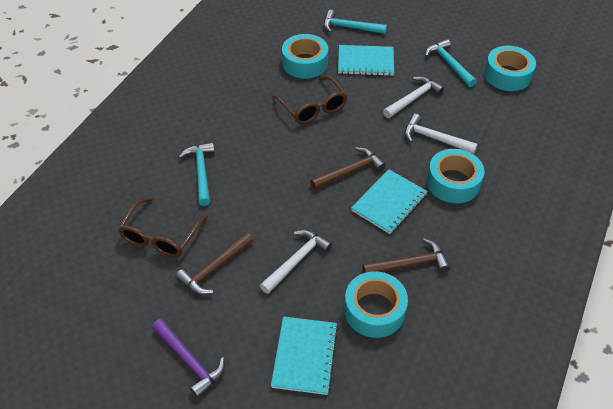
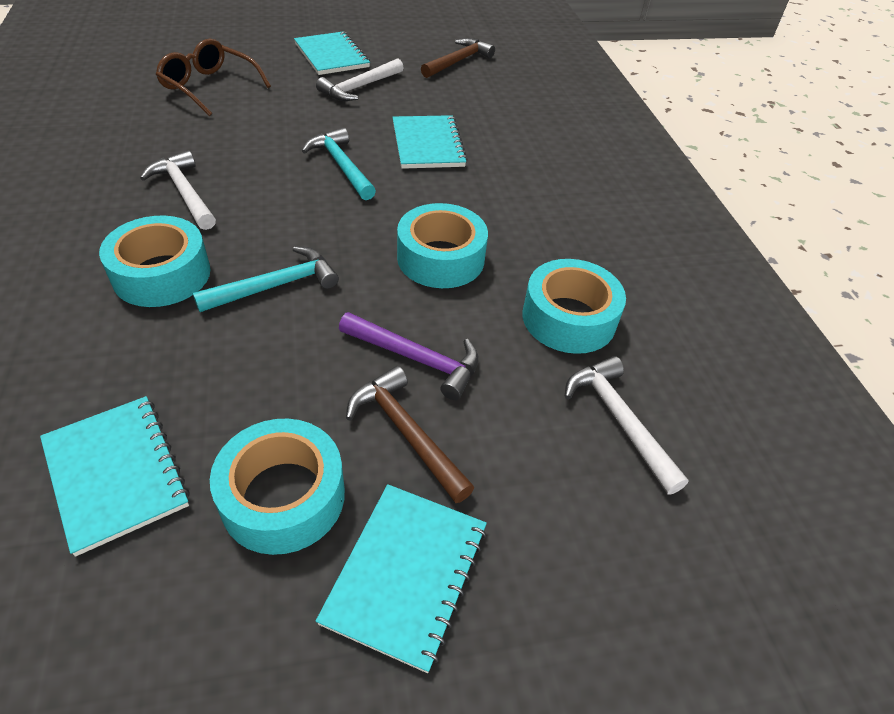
brown glasses: [118,197,208,257] [273,76,348,124] = 2 -> [156,39,271,116] = 1
brown hammer: [175,232,253,295] [310,147,386,190] [362,238,450,273] = 3 -> [346,366,474,503] [421,38,495,78] = 2
turquoise hammer: [179,142,215,206] [324,10,387,34] [425,39,477,87] = 3 -> [193,246,339,312] [302,128,376,200] = 2
turquoise notebook: [271,316,338,395] [338,45,394,76] [351,169,428,234] = 3 -> [40,396,190,557] [294,31,370,75] [316,484,487,673] [392,115,468,169] = 4

